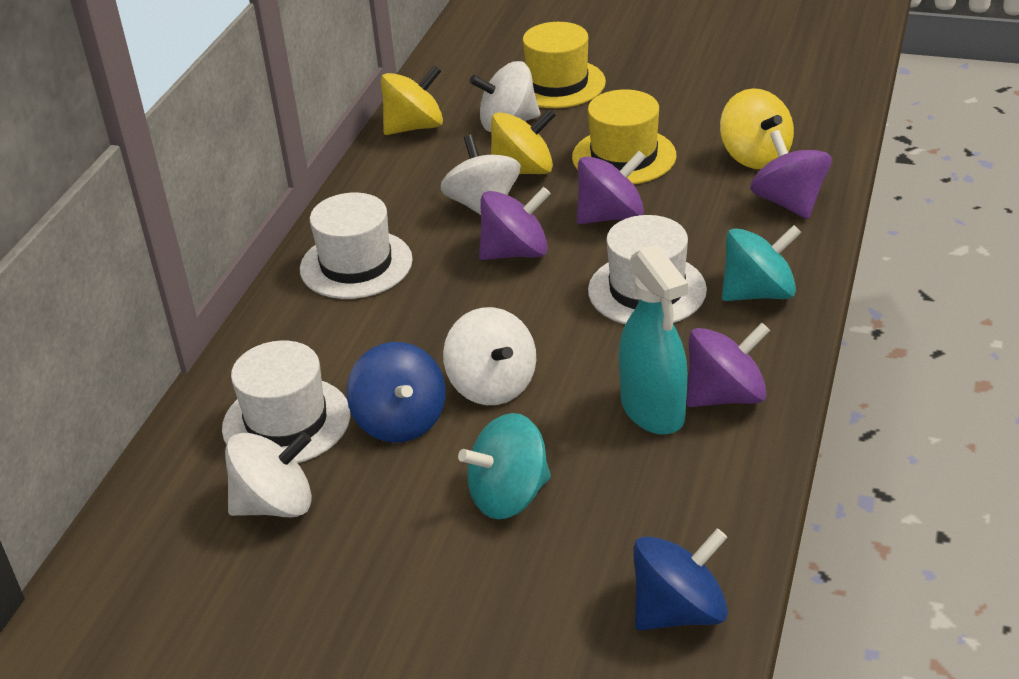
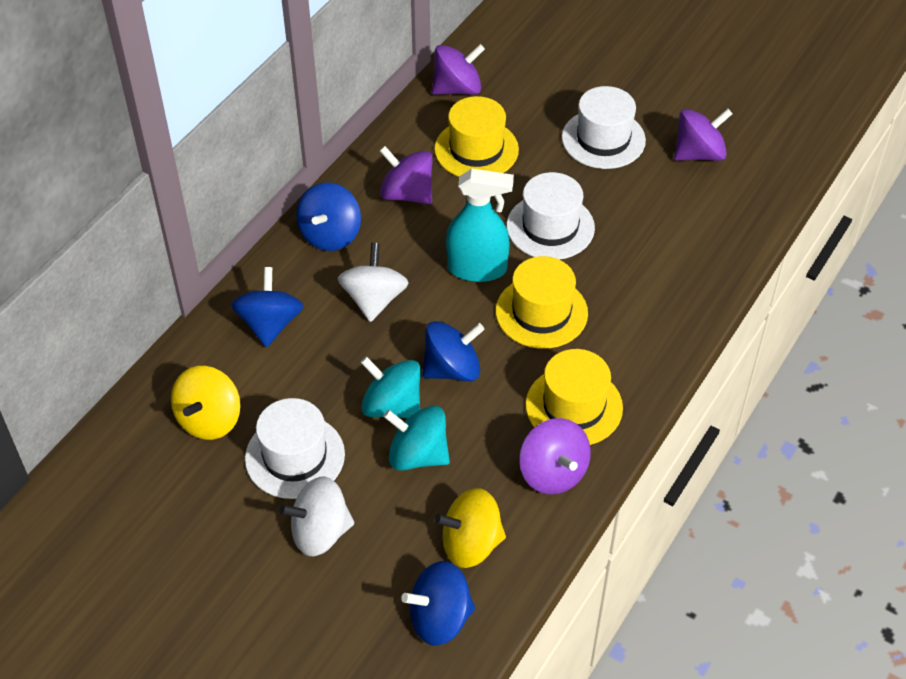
blue spinning top: [347,342,446,443] [633,528,728,630] = 2 -> [231,267,304,347] [296,182,361,251] [401,561,475,646] [422,321,485,382] = 4
white spinning top: [225,432,312,517] [440,135,521,215] [443,307,536,405] [469,61,540,132] = 4 -> [279,476,354,556] [338,243,408,322] = 2
yellow hat: [523,22,606,108] [572,89,676,184] = 2 -> [434,96,519,177] [496,256,588,349] [526,349,623,445] = 3
yellow spinning top: [381,65,443,135] [491,109,556,174] [720,88,794,169] = 3 -> [171,366,241,440] [434,488,506,568] = 2

